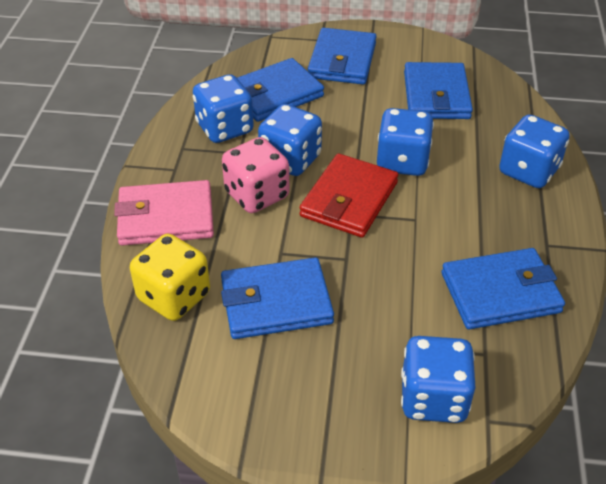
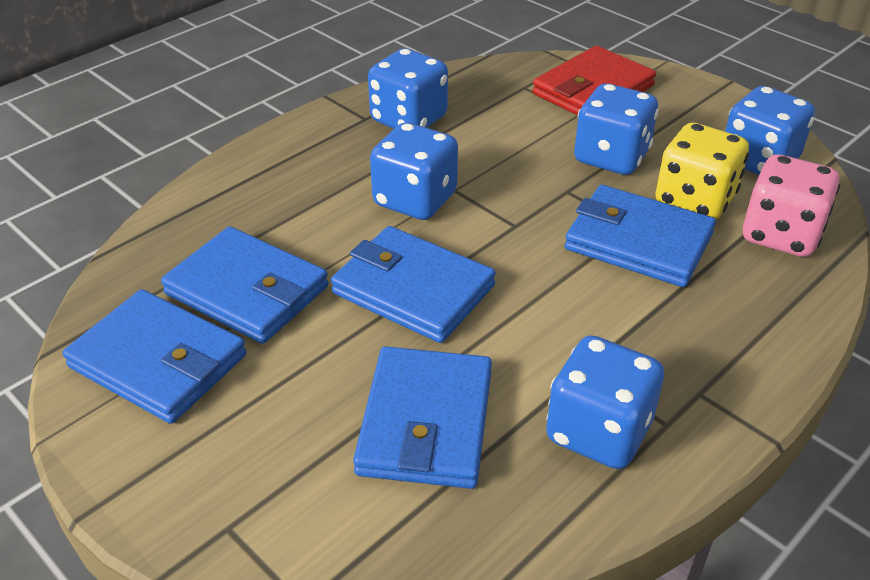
pink wallet: [114,180,214,246] = 1 -> none = 0

